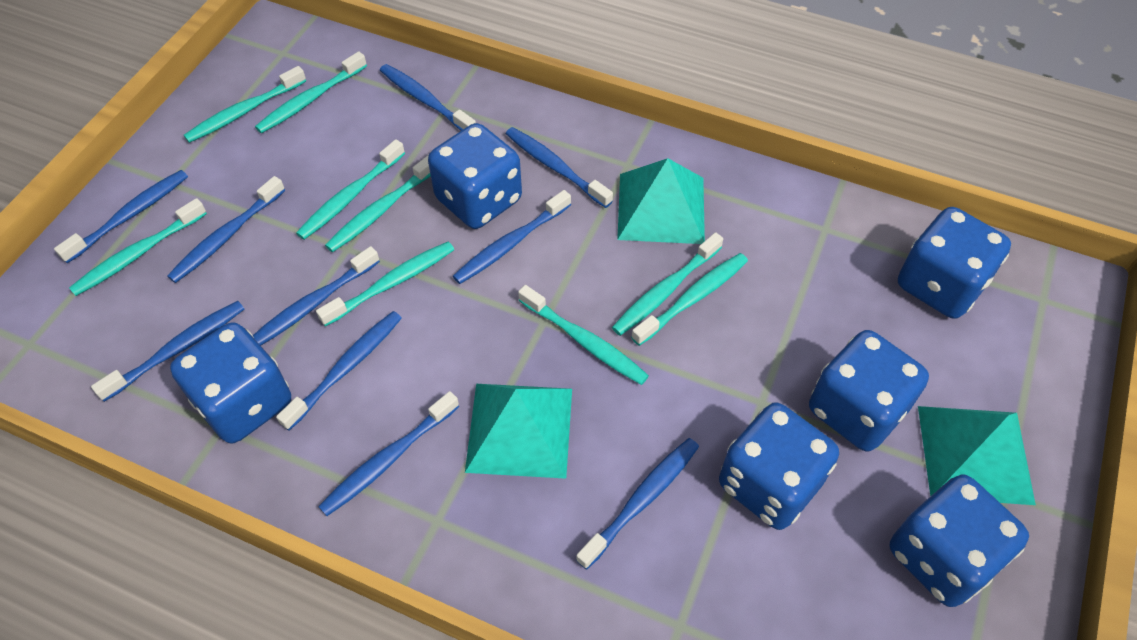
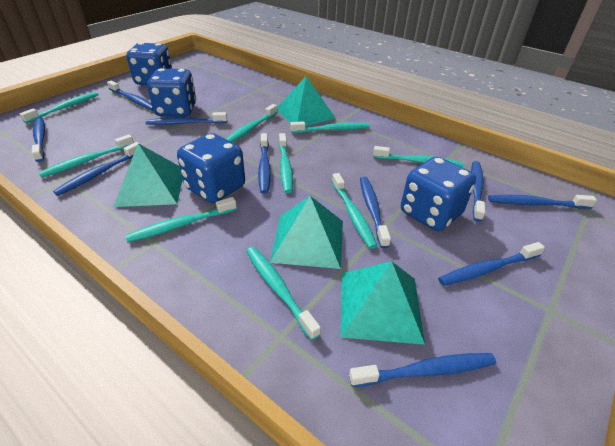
blue dice: [170,322,291,443] [428,123,522,229] [719,403,839,530] [809,330,929,452] [889,475,1029,607] [898,207,1011,319] = 6 -> [126,42,172,85] [147,68,196,117] [177,133,245,203] [401,157,476,231] = 4
turquoise pyramid: [465,384,572,479] [617,158,705,244] [918,406,1036,505] = 3 -> [114,143,182,207] [270,196,343,269] [277,76,335,126] [341,261,425,345] = 4

